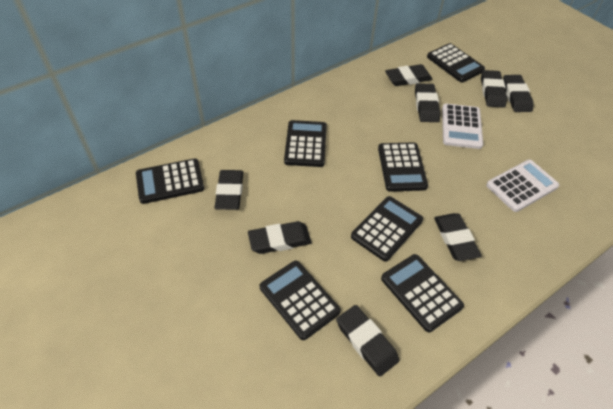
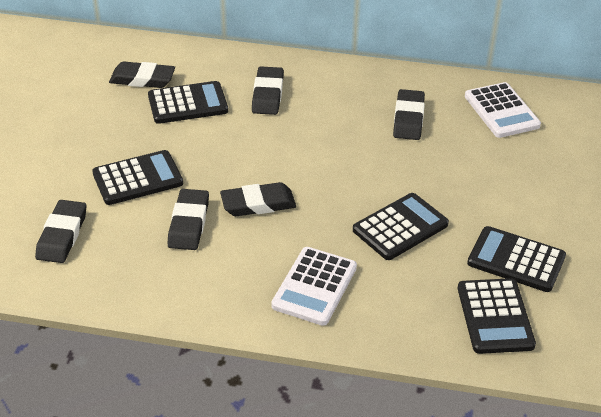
black calculator: [136,159,204,204] [260,261,341,340] [284,120,327,167] [351,196,423,261] [378,142,428,192] [381,254,464,332] [427,43,485,82] = 7 -> [92,150,183,205] [148,81,228,124] [353,193,449,260] [458,278,536,354] [467,226,566,292] = 5
black eraser: [214,170,243,210] [248,221,311,254] [336,305,399,377] [385,64,433,86] [415,83,440,122] [434,213,482,261] [481,70,507,108] [503,75,534,112] = 8 -> [35,200,86,263] [109,62,175,88] [167,189,209,250] [220,182,296,216] [252,66,284,115] [393,89,425,140] = 6

